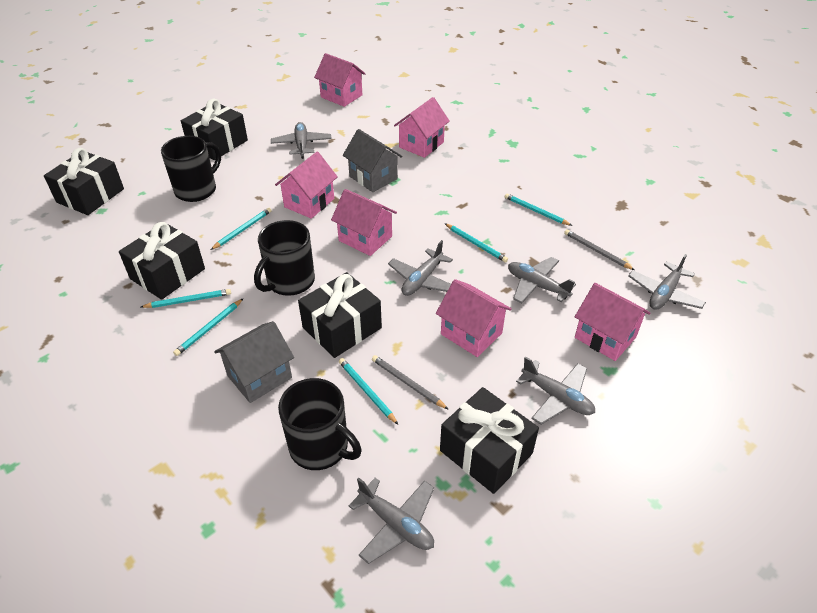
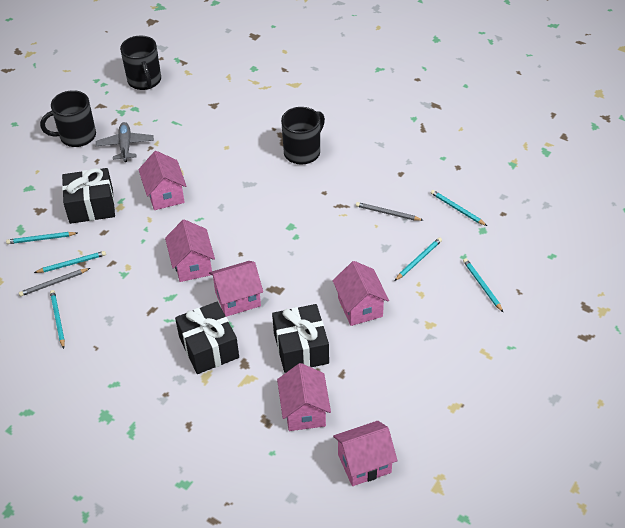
black gift: [44,148,124,215] [119,222,205,300] [181,98,248,160] [298,272,382,358] [440,387,539,494] = 5 -> [62,168,115,224] [175,302,239,374] [272,304,329,373] = 3
grey house: [214,321,294,403] [343,129,402,192] = 2 -> none = 0
grey plane: [271,122,332,159] [348,478,434,564] [388,240,453,296] [508,257,576,304] [516,356,595,425] [628,254,706,310] = 6 -> [96,122,154,162] = 1

